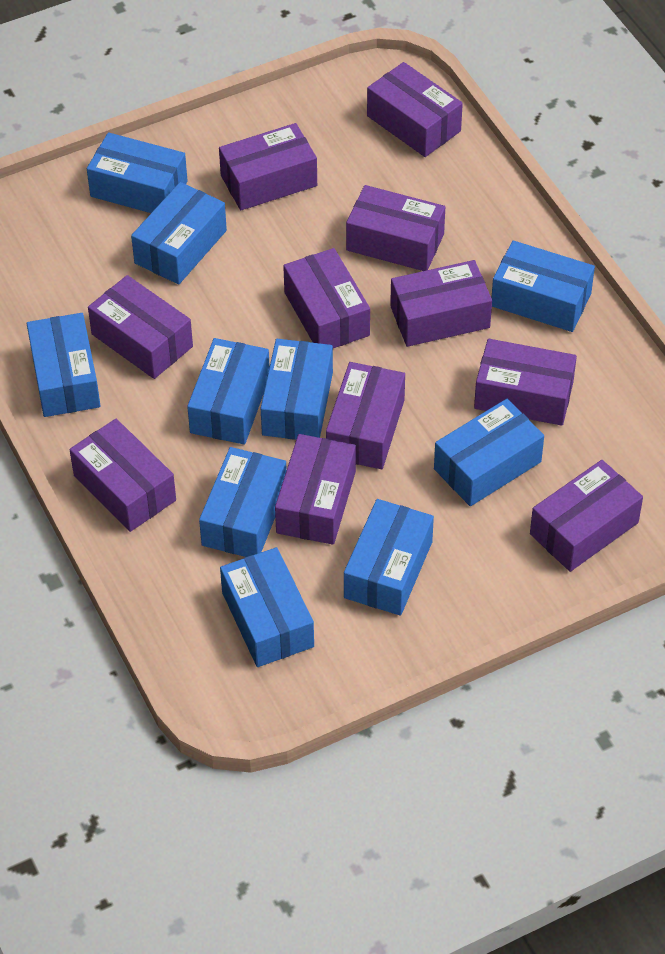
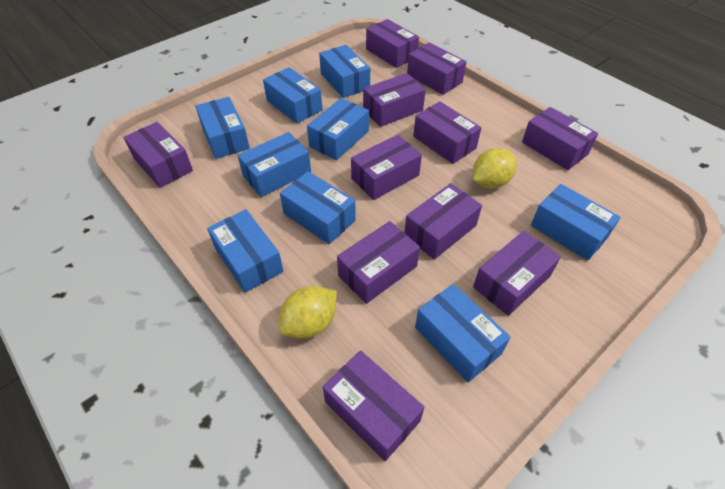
blue box: [27,313,101,417] [87,132,187,213] [131,182,227,284] [187,338,270,445] [199,447,287,557] [220,547,314,667] [261,339,333,440] [344,499,434,616] [434,399,544,506] [492,240,595,332] = 10 -> [195,97,250,159] [207,209,283,293] [237,132,311,197] [263,67,323,124] [280,171,356,244] [307,98,369,160] [319,45,370,98] [415,284,511,382] [531,184,621,261] = 9
yellow lemon: none = 0 -> [278,286,337,338] [473,148,517,188] = 2

